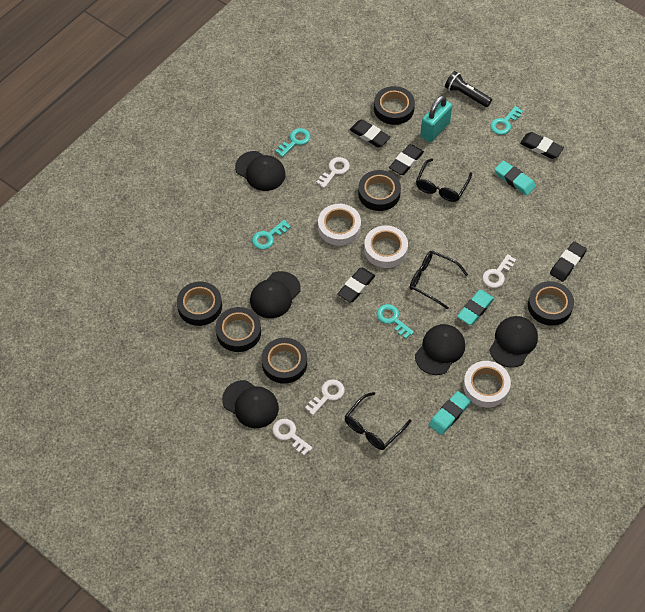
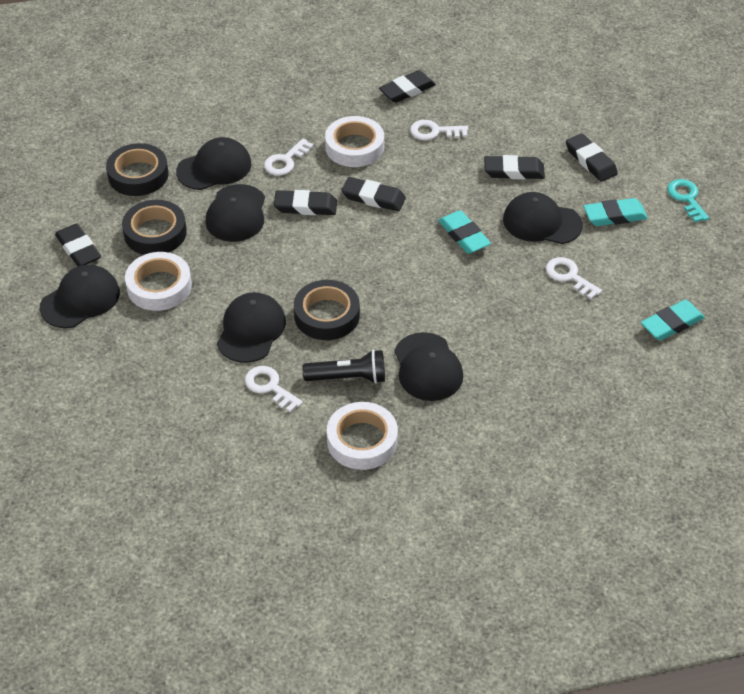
black cap: [222,380,279,428] [235,151,286,191] [250,271,301,318] [415,324,465,375] [490,316,538,368] = 5 -> [40,265,120,328] [176,137,251,190] [205,184,265,242] [217,292,286,363] [394,332,463,401] [503,192,583,244] = 6
black eraser: [337,268,375,302] [350,119,391,147] [389,144,424,175] [520,132,564,159] [550,241,587,282] = 5 -> [55,224,101,266] [274,190,337,215] [341,177,406,211] [379,70,436,103] [484,155,545,179] [566,133,618,182] = 6
black glasses: [345,392,411,450] [410,251,468,310] [416,159,472,202] = 3 -> none = 0
black tape: [177,282,222,326] [216,307,261,352] [261,338,307,384] [358,170,401,211] [374,86,415,125] [528,281,574,326] = 6 -> [106,143,168,196] [122,200,187,255] [294,280,360,340] = 3
turquoise key: [252,220,291,250] [275,128,310,157] [376,304,414,339] [490,106,523,135] = 4 -> [667,179,709,222] = 1
turquoise padlock: [421,95,452,142] = 1 -> none = 0

